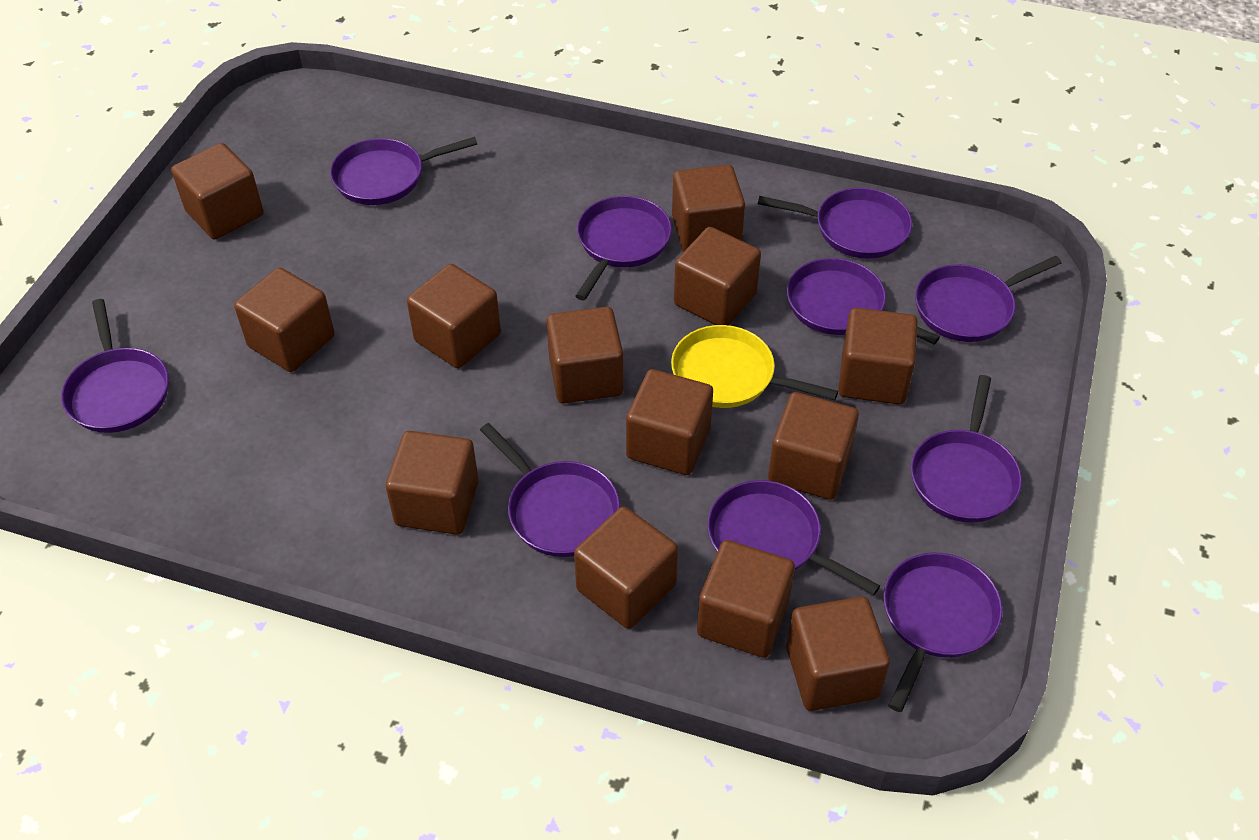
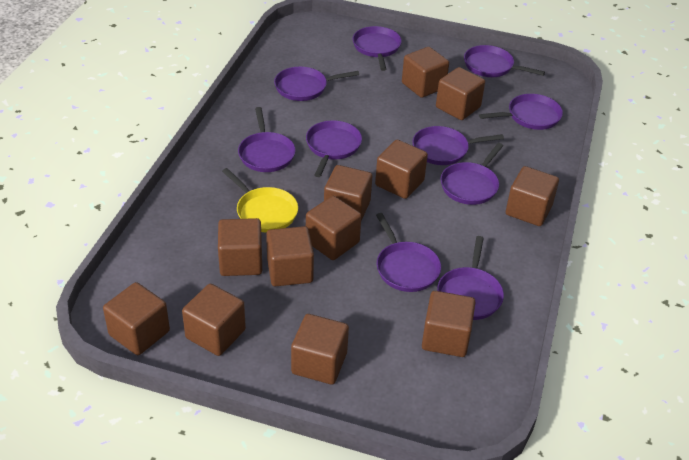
brown cube: [171,143,264,239] [234,267,335,372] [386,431,479,535] [407,264,501,368] [546,307,623,404] [574,506,678,629] [626,369,713,475] [672,165,745,252] [674,227,761,325] [697,540,795,658] [768,392,859,500] [786,596,890,711] [838,308,918,404] = 13 -> [103,282,170,355] [182,284,246,356] [218,218,262,276] [266,226,314,286] [291,314,349,385] [306,196,362,260] [324,165,372,221] [375,140,428,199] [402,47,449,98] [422,291,476,357] [436,67,485,120] [506,166,559,226] = 12

